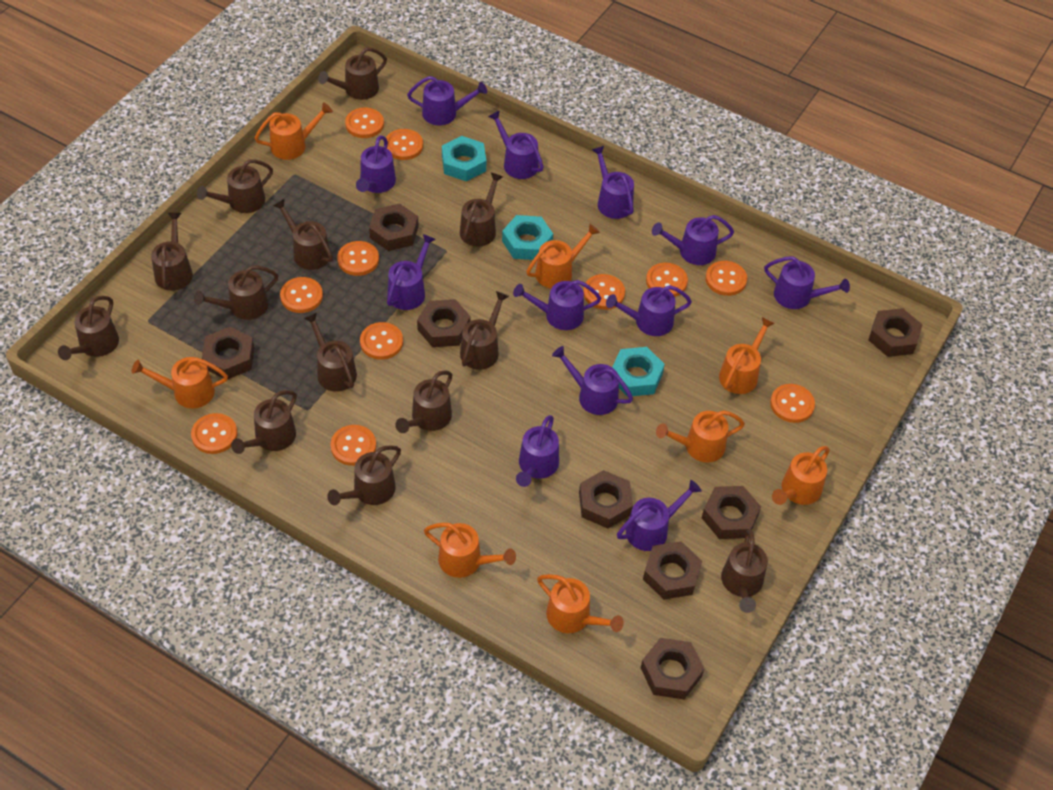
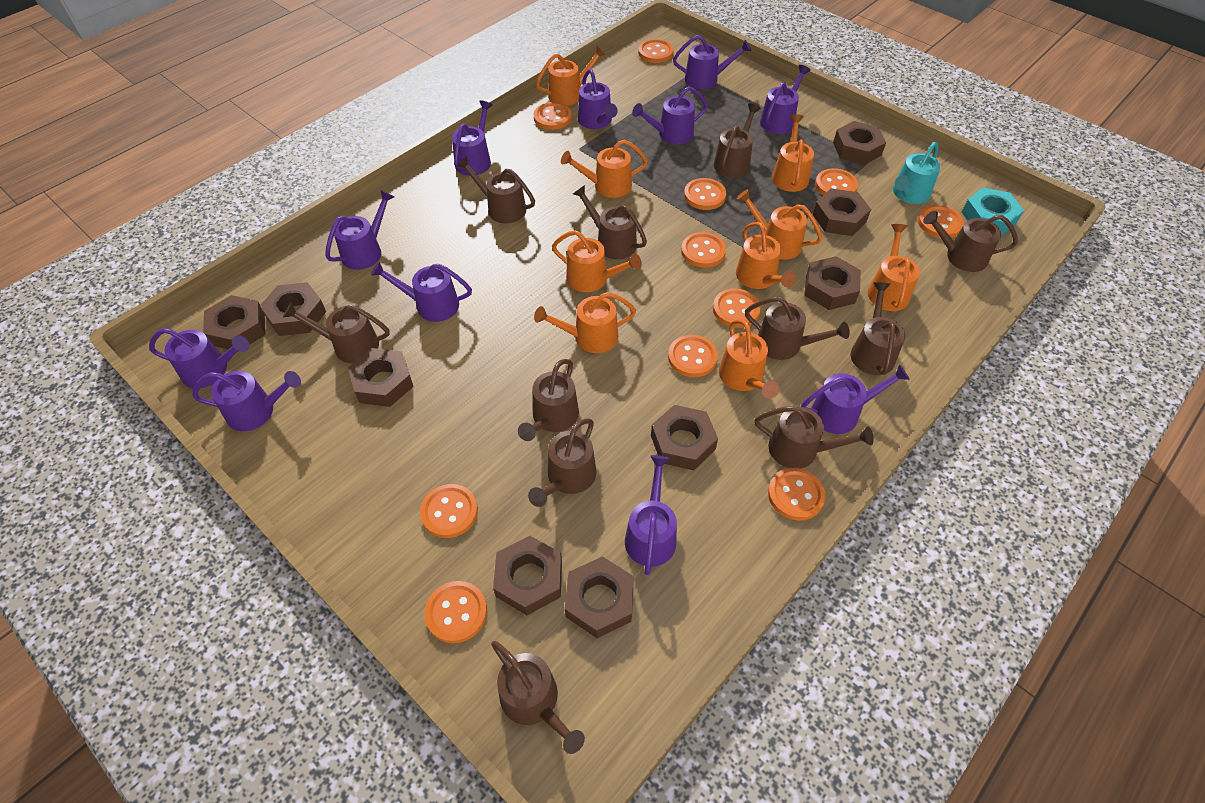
brown nut: [202,326,254,380] [369,203,418,251] [417,299,471,347] [579,470,633,529] [641,638,704,699] [643,541,702,600] [702,486,761,539] [868,308,922,357] = 8 -> [203,295,265,352] [260,282,326,336] [348,348,414,407] [493,536,562,615] [565,556,634,638] [651,405,718,470] [804,256,861,310] [813,188,871,236] [833,121,886,165] = 9
brown watering can: [58,296,119,360] [151,212,193,291] [194,266,278,320] [197,159,273,213] [231,390,297,454] [273,198,333,270] [304,312,357,392] [318,47,387,100] [327,445,401,505] [395,370,452,433] [460,172,503,247] [460,291,509,370] [721,529,768,613] = 13 -> [283,303,390,363] [457,156,535,223] [491,641,585,754] [518,359,579,441] [528,418,597,507] [573,185,647,259] [714,103,761,178] [745,297,850,360] [754,406,874,468] [851,282,905,375] [923,211,1018,272] = 11
orange watering can: [131,357,228,409] [255,102,333,160] [424,523,516,578] [526,224,600,288] [537,574,624,633] [656,410,745,463] [719,317,775,394] [772,446,830,505] = 8 -> [534,292,636,353] [536,46,606,106] [552,230,641,292] [561,140,648,198] [719,319,779,399] [736,222,796,289] [737,189,822,259] [772,114,814,192] [868,224,920,311] = 9
purple watering can: [356,136,396,193] [387,234,436,310] [407,76,487,125] [488,110,544,179] [513,280,601,330] [516,415,559,487] [552,346,633,415] [592,146,634,219] [606,285,692,336] [617,480,702,551] [652,215,734,265] [764,256,850,309] = 12 -> [149,328,249,388] [192,371,301,431] [325,190,394,270] [371,262,472,322] [452,101,493,176] [578,69,618,129] [625,455,677,575] [632,86,708,144] [673,35,751,89] [760,65,811,134] [801,365,910,434] = 11
turquoise nut: [442,136,486,182] [502,215,553,260] [612,347,665,397] = 3 -> [962,187,1024,236] = 1
turquoise watering can: none = 0 -> [893,142,941,204] = 1

